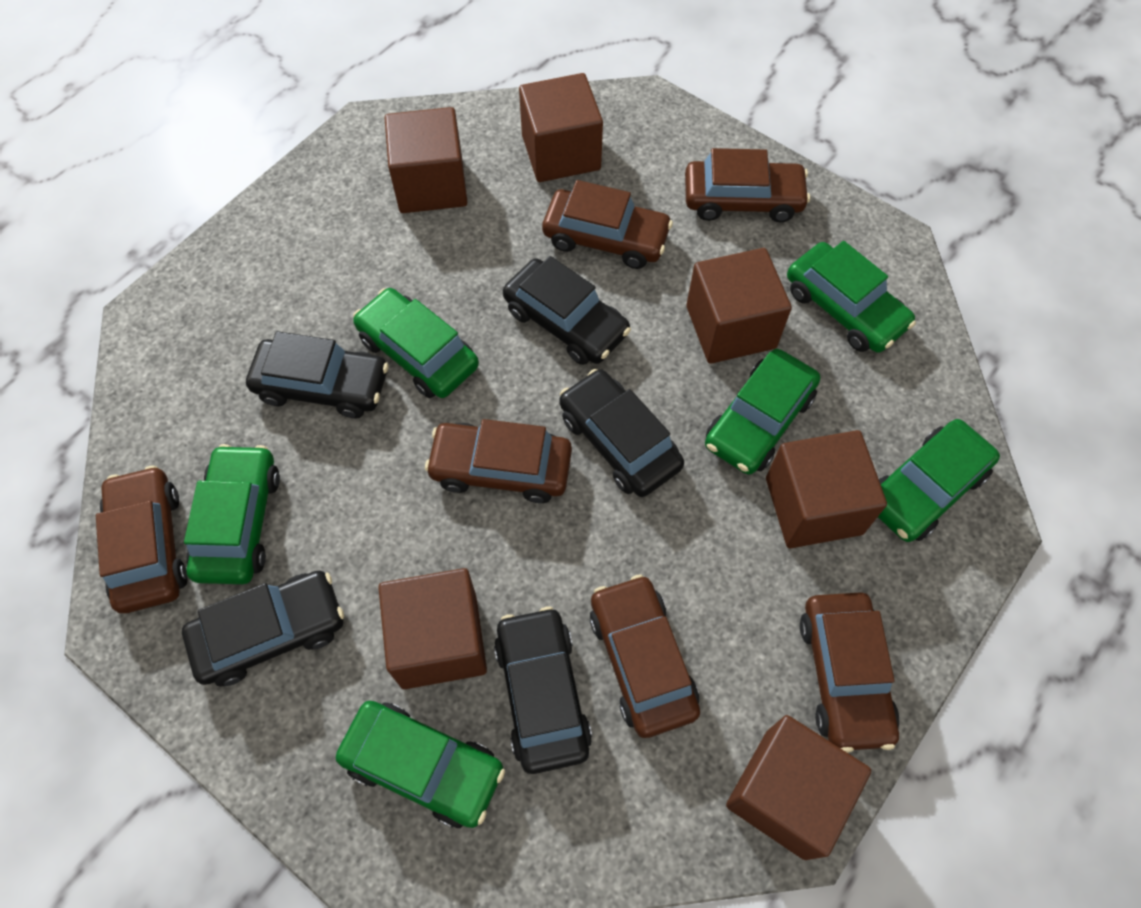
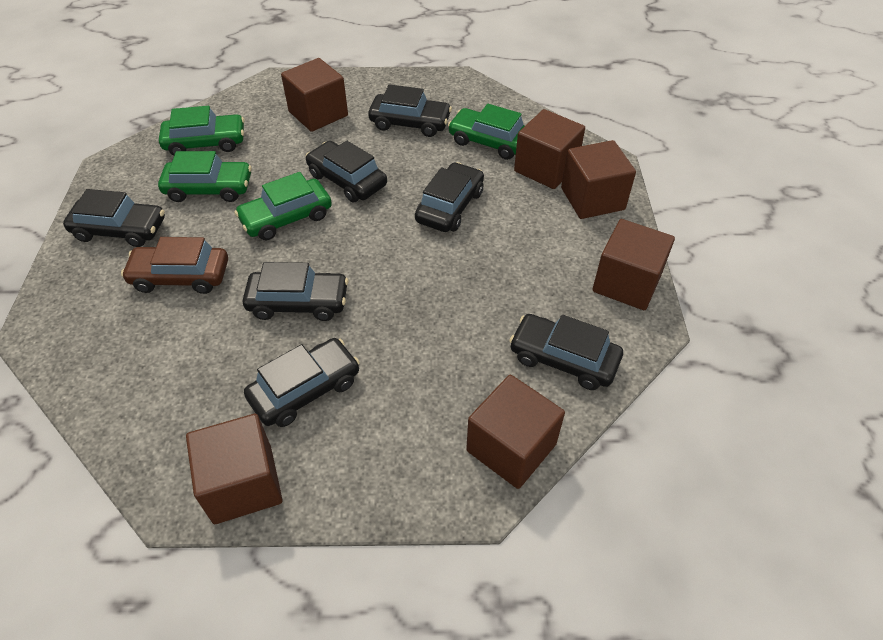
black car: [182,571,344,686] [246,331,389,419] [494,606,592,774] [503,256,631,365] [559,369,684,497] = 5 -> [63,189,165,247] [243,262,349,321] [244,338,360,427] [306,141,387,202] [368,84,452,137] [415,162,484,232] [509,314,623,390] = 7
brown car: [96,465,188,613] [425,419,572,503] [542,180,673,269] [590,574,700,738] [685,148,810,222] [800,593,899,753] = 6 -> [121,237,228,294] = 1
green car: [184,444,280,584] [336,701,505,828] [353,288,479,398] [705,349,820,475] [787,241,916,353] [878,419,1000,542] = 6 -> [158,151,252,202] [159,106,245,156] [234,172,332,241] [448,104,525,160] = 4

